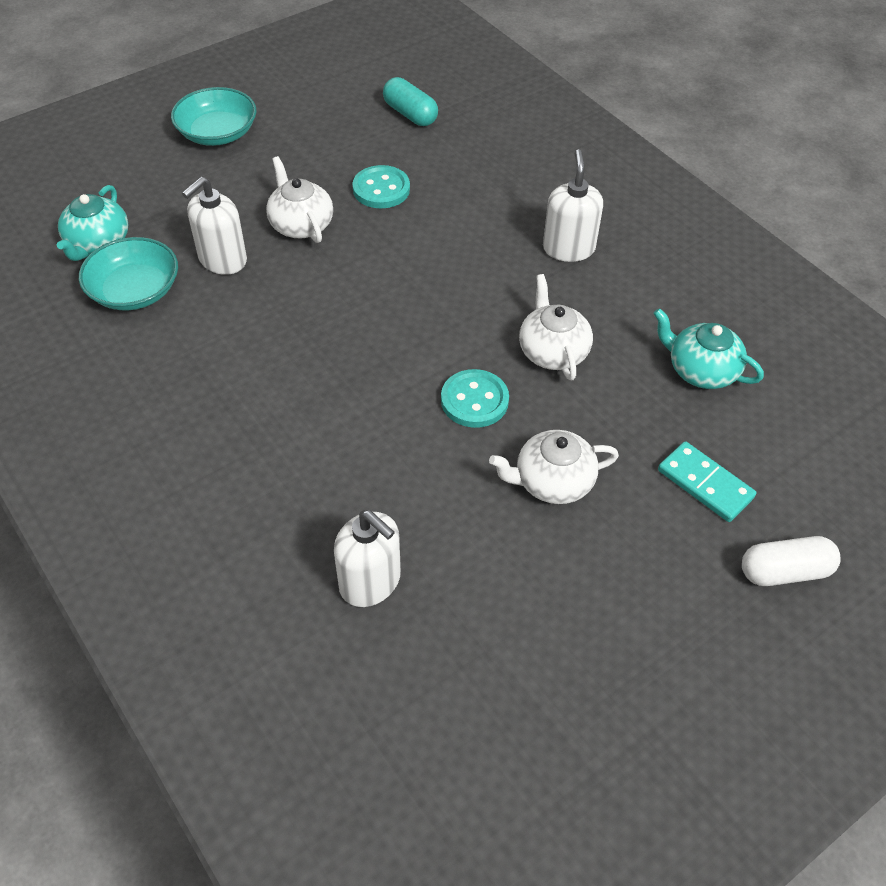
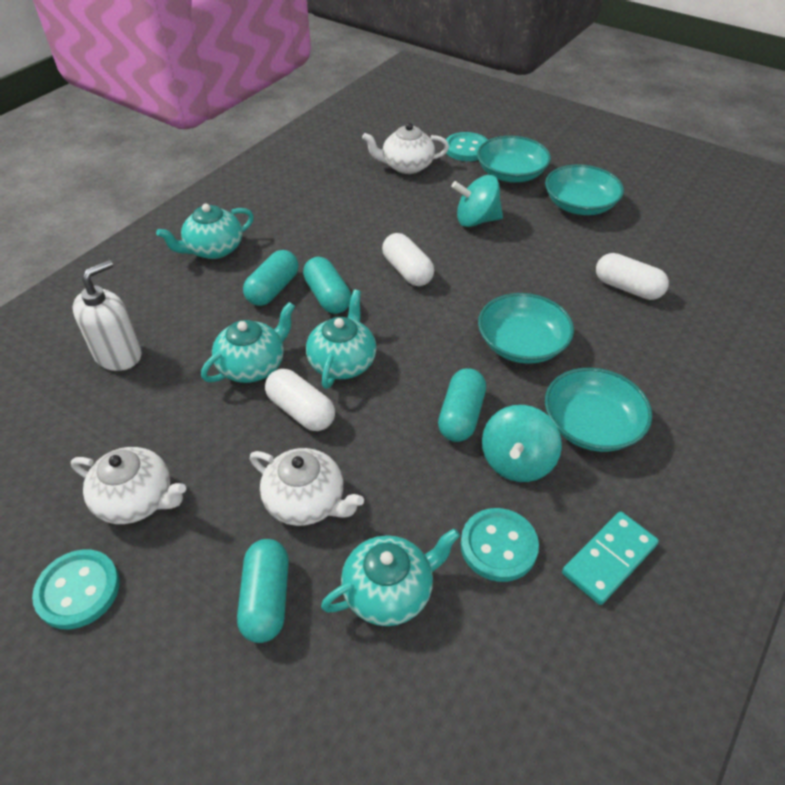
turquoise bowl: [79,237,178,310] [171,87,256,146] = 2 -> [477,136,551,182] [478,293,574,364] [545,164,624,215] [545,368,652,452] = 4
turquoise button: [352,165,410,208] [441,369,509,428] = 2 -> [32,549,120,629] [444,132,488,161] [461,508,539,582] = 3
turquoise capsule: [383,77,438,126] = 1 -> [237,539,289,643] [243,250,299,306] [303,257,351,314] [438,368,486,442] = 4
turquoise spinning top: none = 0 -> [451,175,503,227] [482,405,562,482] = 2
turquoise teapot: [57,185,129,261] [653,308,764,389] = 2 -> [156,204,254,259] [201,302,295,383] [306,290,376,389] [321,528,460,626] = 4
white capsule: [742,536,841,586] = 1 -> [265,369,335,431] [382,233,434,286] [596,253,669,300] = 3
white soap dispenser: [182,176,247,275] [334,510,401,607] [543,149,603,262] = 3 -> [72,260,142,371] = 1

